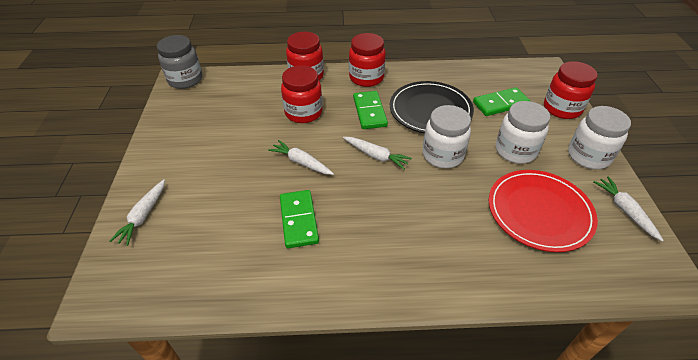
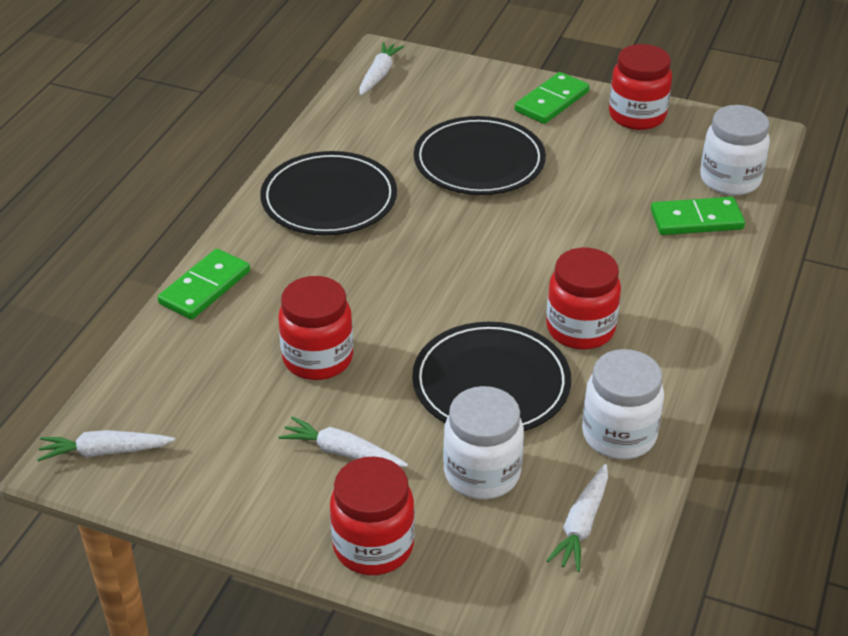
black plate: [390,81,474,133] = 1 -> [260,151,397,235] [412,322,571,431] [414,116,546,195] = 3
grey jar: [157,35,202,89] = 1 -> none = 0
red plate: [489,170,598,252] = 1 -> none = 0

